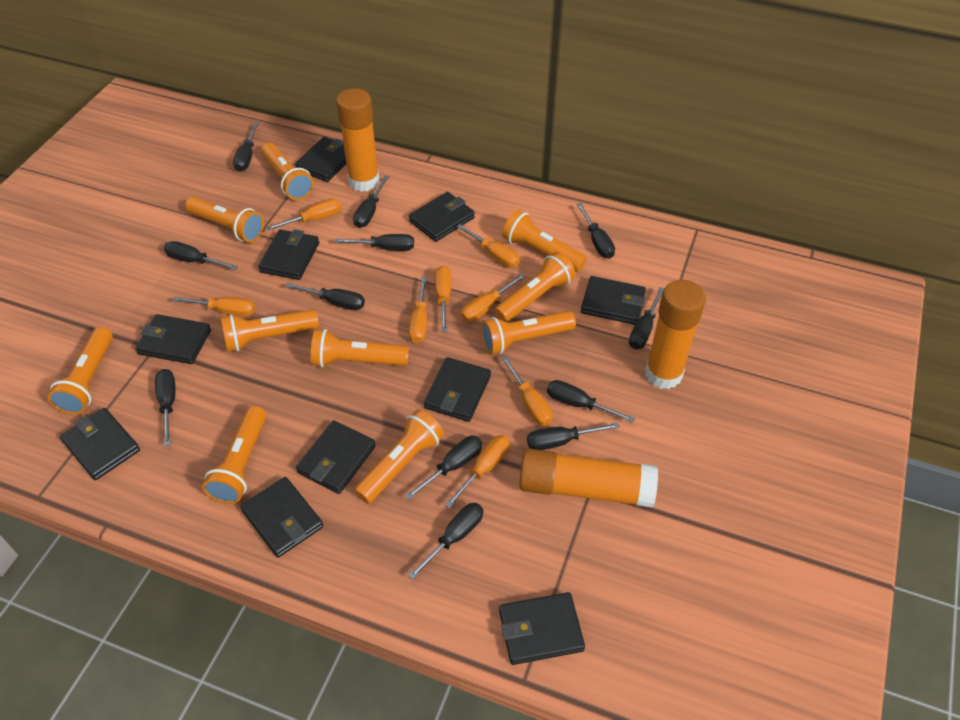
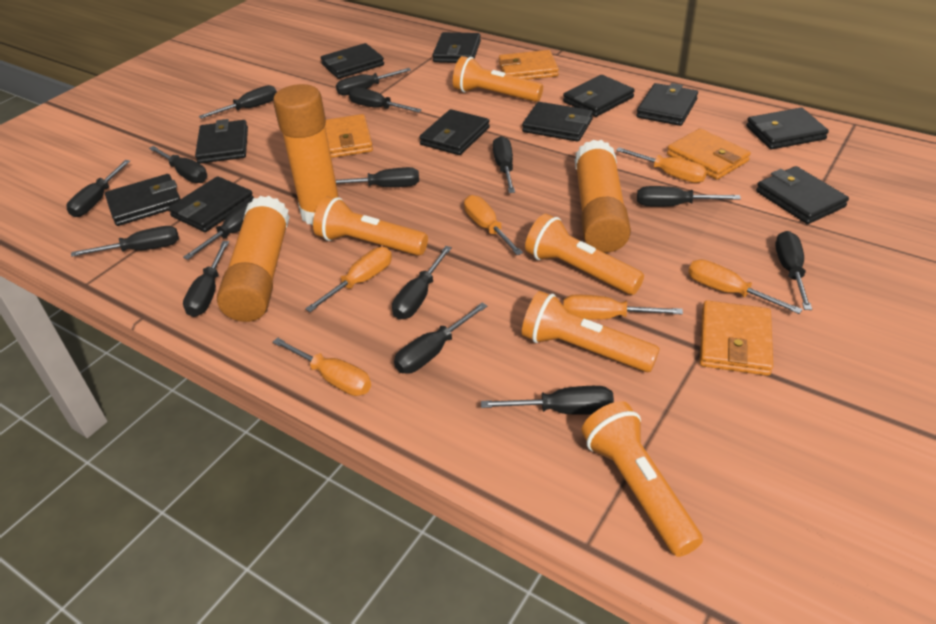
black screwdriver: [155,369,175,446] [164,241,238,270] [233,122,259,172] [285,283,365,310] [334,234,414,251] [353,175,389,228] [405,436,482,500] [408,503,483,580] [527,422,620,450] [547,380,635,423] [577,203,615,259] [629,287,664,349] = 12 -> [66,160,130,217] [71,226,179,257] [149,146,207,183] [183,200,252,260] [183,241,229,317] [199,85,277,119] [336,68,411,96] [336,167,419,187] [349,87,422,112] [392,246,452,320] [394,303,487,374] [481,386,614,415] [493,136,515,193] [637,186,741,207] [775,231,812,310] = 15
black wallet: [60,408,140,480] [135,314,211,364] [240,477,323,558] [258,229,319,280] [295,137,346,182] [296,420,376,494] [409,192,475,242] [424,357,491,422] [499,592,585,665] [581,276,646,325] = 10 -> [105,174,180,226] [168,176,254,232] [195,119,248,164] [321,43,384,79] [419,109,490,155] [432,32,481,63] [522,102,593,142] [563,75,635,117] [636,83,698,126] [746,108,829,150] [756,166,849,224] = 11
orange flashlight: [48,327,113,415] [185,197,264,243] [202,406,267,504] [221,309,319,352] [261,143,314,200] [311,329,409,367] [354,409,444,504] [481,311,576,355] [494,252,576,322] [502,210,587,272] = 10 -> [313,196,428,256] [453,56,543,102] [522,291,660,372] [525,214,644,295] [582,401,703,557] = 5
orange screwdriver: [172,297,255,316] [266,199,341,231] [409,276,427,343] [435,266,451,332] [445,435,510,508] [456,224,520,267] [461,273,525,322] [502,356,553,426] = 8 -> [273,338,371,396] [305,247,392,312] [464,195,523,255] [564,295,683,320] [616,147,707,183] [688,259,803,314] = 6
orange wallet: none = 0 -> [325,114,373,158] [499,50,559,80] [667,128,751,180] [700,300,773,376] = 4

